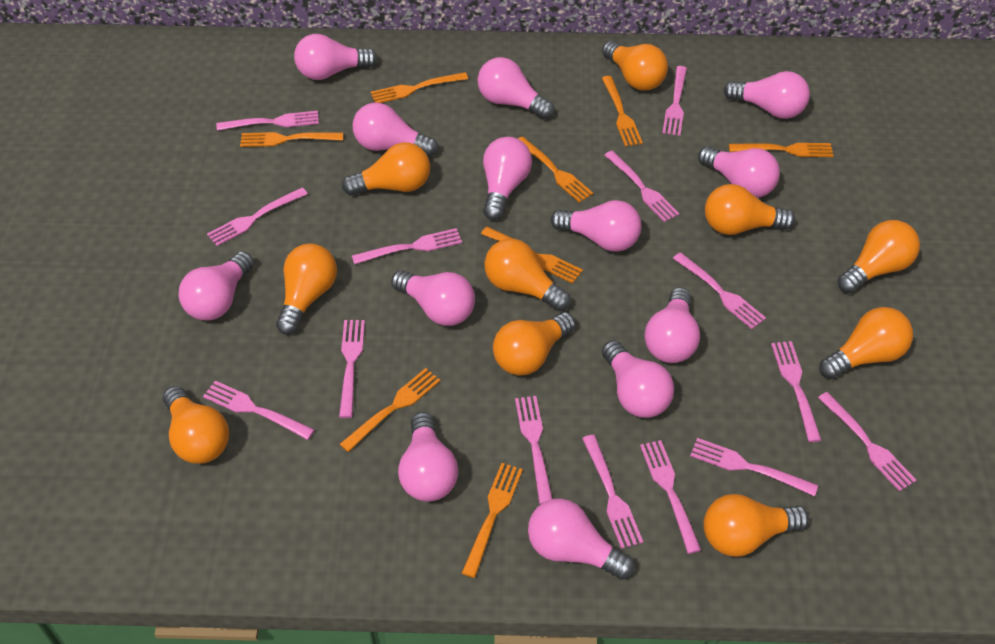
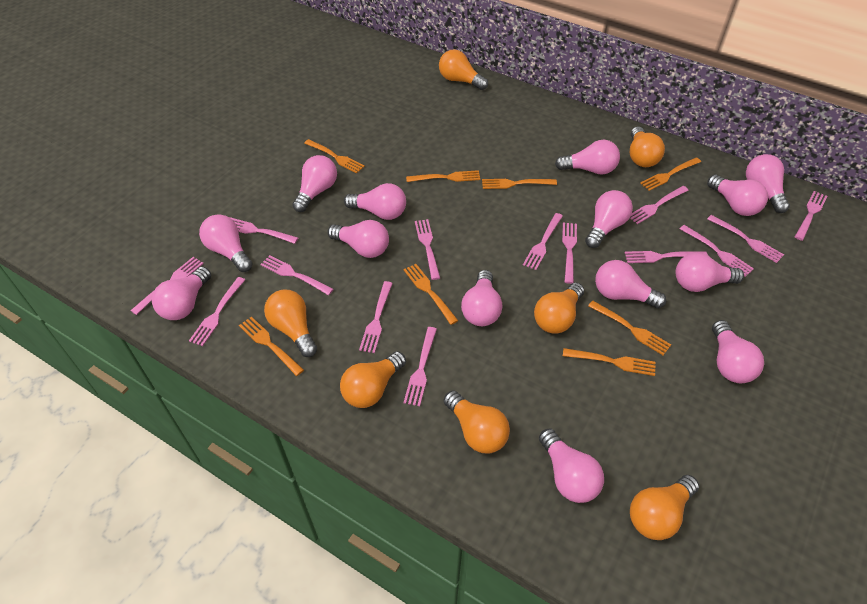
orange light bulb: [163,386,229,464] [276,243,337,335] [342,143,430,196] [485,239,571,311] [493,312,576,376] [602,41,668,90] [703,494,809,557] [705,184,795,235] [819,307,913,379] [837,220,920,293] = 10 -> [264,290,317,357] [340,351,406,408] [439,49,488,90] [443,390,510,454] [534,283,584,334] [630,127,665,167] [630,475,699,540] = 7
pink light bulb: [179,251,254,321] [294,34,378,80] [353,103,438,157] [391,270,475,326] [398,412,458,502] [478,57,554,119] [483,137,532,220] [528,498,635,580] [551,200,642,252] [602,340,674,418] [644,287,700,363] [698,146,780,198] [724,71,810,119] = 13 -> [152,267,211,320] [199,214,252,272] [292,155,337,212] [328,220,389,258] [344,183,406,220] [461,270,502,326] [539,429,604,503] [555,140,620,175] [585,190,633,248] [595,260,666,308] [675,253,744,292] [707,174,768,216] [712,320,764,383] [746,154,790,213] = 14

